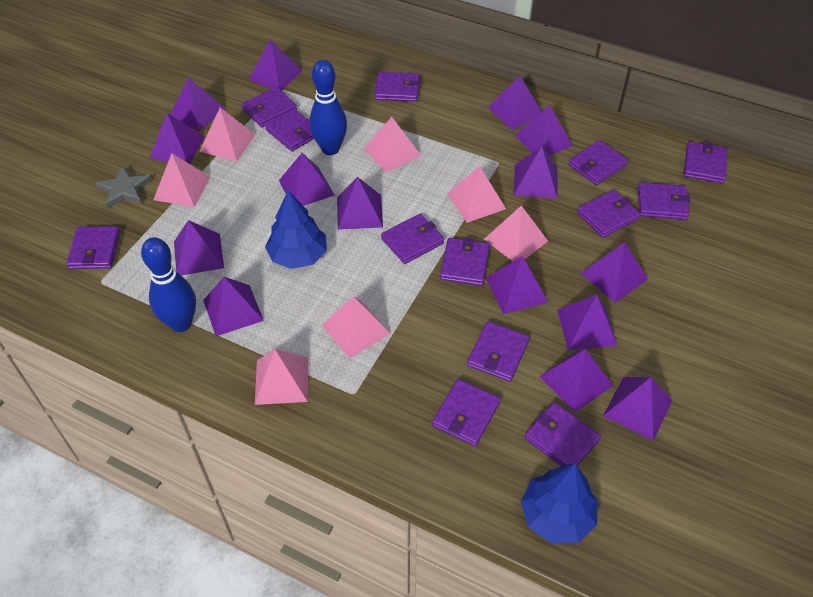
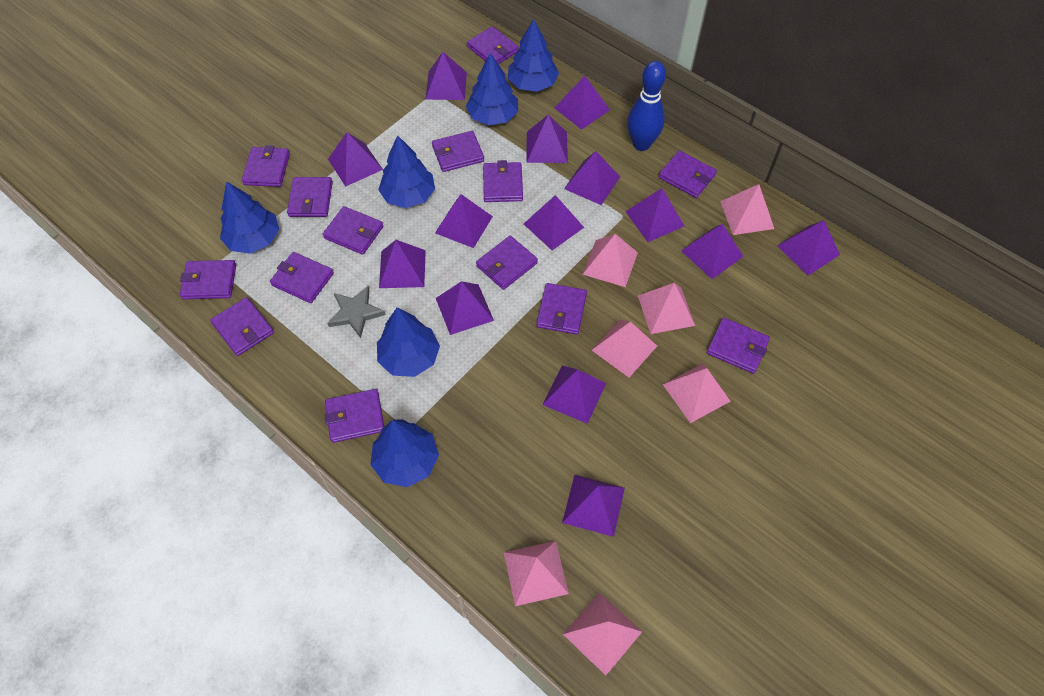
blue bowling pin: [141,237,196,332] [309,60,347,155] = 2 -> [627,61,666,151] = 1
blue tree: [265,190,327,269] [520,463,597,543] = 2 -> [220,181,279,254] [370,420,439,487] [377,307,440,377] [378,135,435,208] [466,53,518,125] [508,19,559,92] = 6
purple pyramid: [149,113,204,164] [170,77,226,132] [174,220,224,276] [203,277,264,336] [249,40,302,91] [279,153,335,206] [337,177,383,230] [486,256,548,314] [487,76,542,130] [514,146,558,199] [515,105,573,156] [540,349,613,412] [557,294,617,350] [581,242,648,303] [603,377,673,441] = 15 -> [328,132,383,186] [379,240,426,288] [426,52,467,100] [435,194,493,248] [436,281,494,335] [524,195,584,250] [527,115,568,163] [542,366,606,424] [555,76,610,130] [562,475,625,537] [564,151,620,205] [625,188,684,242] [681,224,743,279] [777,220,840,276] = 14
purple wallet: [66,226,120,269] [241,87,297,127] [265,109,314,151] [375,72,420,102] [381,214,444,264] [432,379,501,446] [440,237,490,286] [467,321,530,382] [524,402,601,466] [568,140,628,185] [577,190,640,238] [637,182,690,220] [684,142,727,183] = 13 -> [180,260,236,299] [210,297,274,356] [242,145,290,187] [270,252,334,303] [287,177,333,217] [323,206,383,255] [325,389,384,443] [432,131,484,172] [467,26,519,64] [476,236,538,290] [483,160,523,202] [537,283,587,335] [659,150,717,198] [707,317,770,374] = 14

